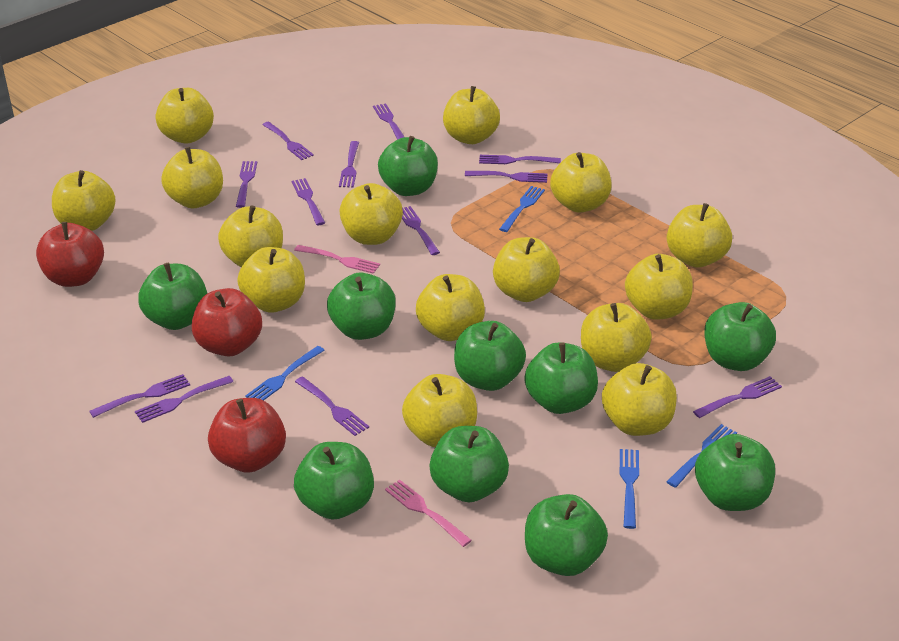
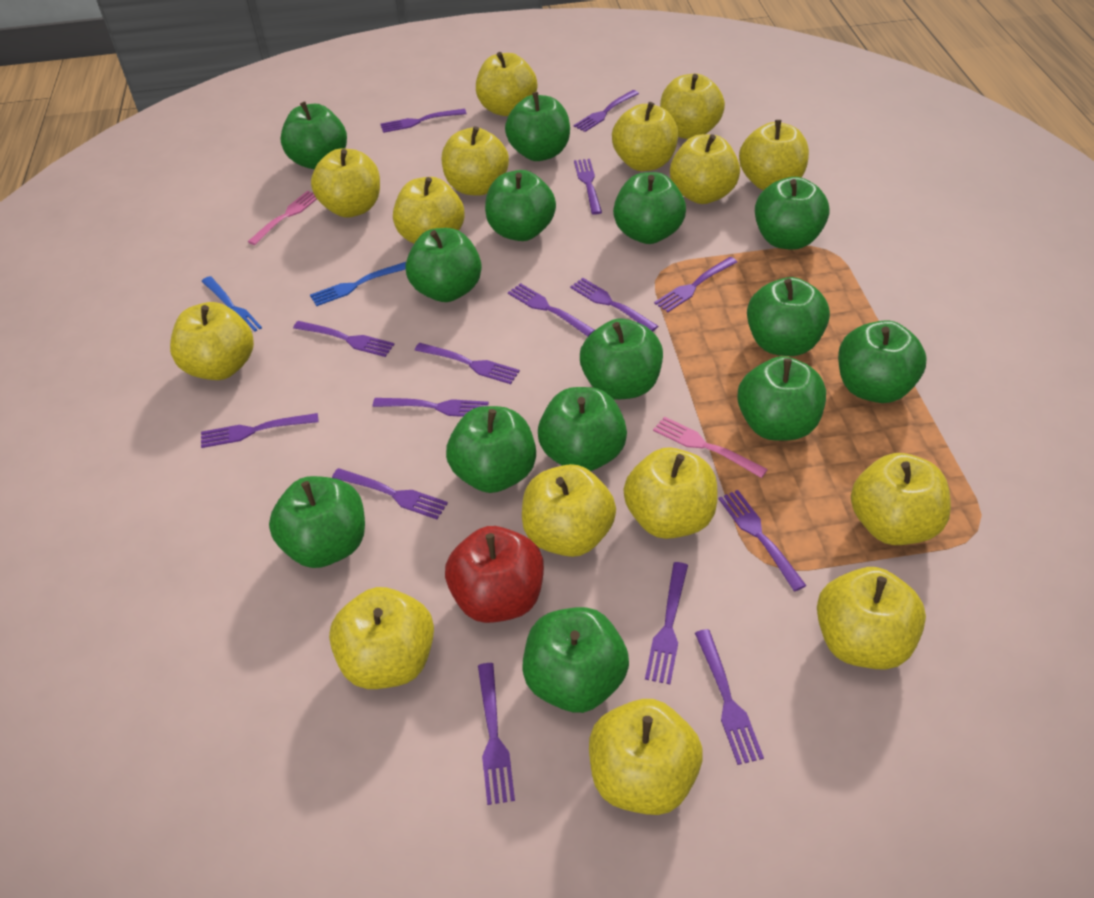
blue fork: [245,346,325,401] [499,186,545,232] [620,449,639,529] [667,424,737,488] = 4 -> [202,276,262,332] [310,262,406,306] = 2
green apple: [138,263,207,330] [294,442,374,520] [327,273,396,340] [378,136,438,196] [429,426,509,502] [454,321,526,391] [524,342,598,414] [525,494,608,576] [695,434,775,511] [704,302,776,371] = 10 -> [269,476,365,568] [280,101,347,169] [405,228,482,302] [446,406,536,493] [485,170,556,241] [505,92,570,161] [522,607,629,713] [538,387,627,471] [580,318,663,400] [613,172,686,244] [737,356,826,441] [747,277,830,356] [755,177,830,250] [838,320,927,403] = 14
purple fork: [89,374,190,418] [135,376,233,423] [236,161,257,208] [262,122,314,160] [291,178,325,225] [295,376,369,436] [339,141,359,188] [373,103,404,140] [402,206,440,255] [465,171,547,183] [479,155,561,164] [693,376,782,418] = 12 -> [201,413,319,448] [293,321,395,357] [332,468,448,519] [373,398,489,417] [380,109,467,133] [415,343,520,384] [478,663,515,805] [508,283,595,337] [570,278,658,332] [573,90,639,132] [574,159,602,215] [645,562,688,684] [654,257,737,312] [695,629,764,765] [718,490,806,591] = 15
red apple: [36,222,104,287] [192,288,262,357] [208,398,286,473] = 3 -> [445,526,544,623] = 1

